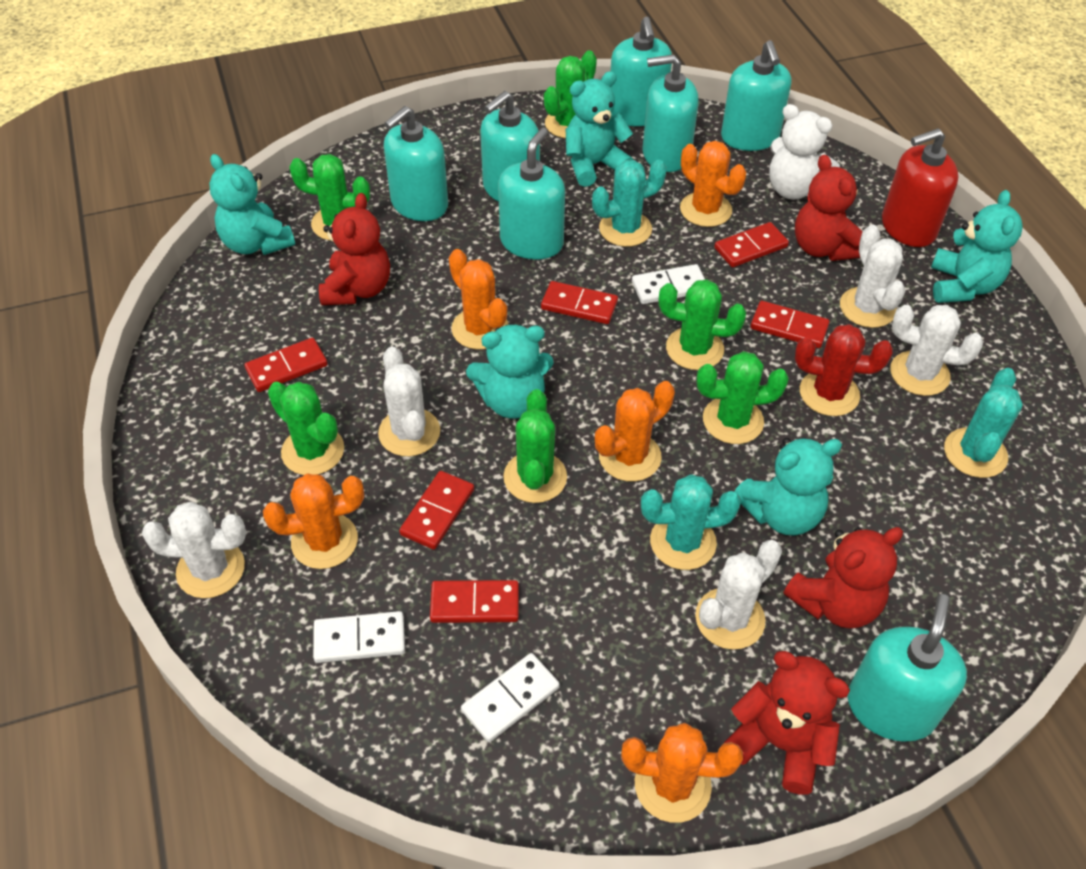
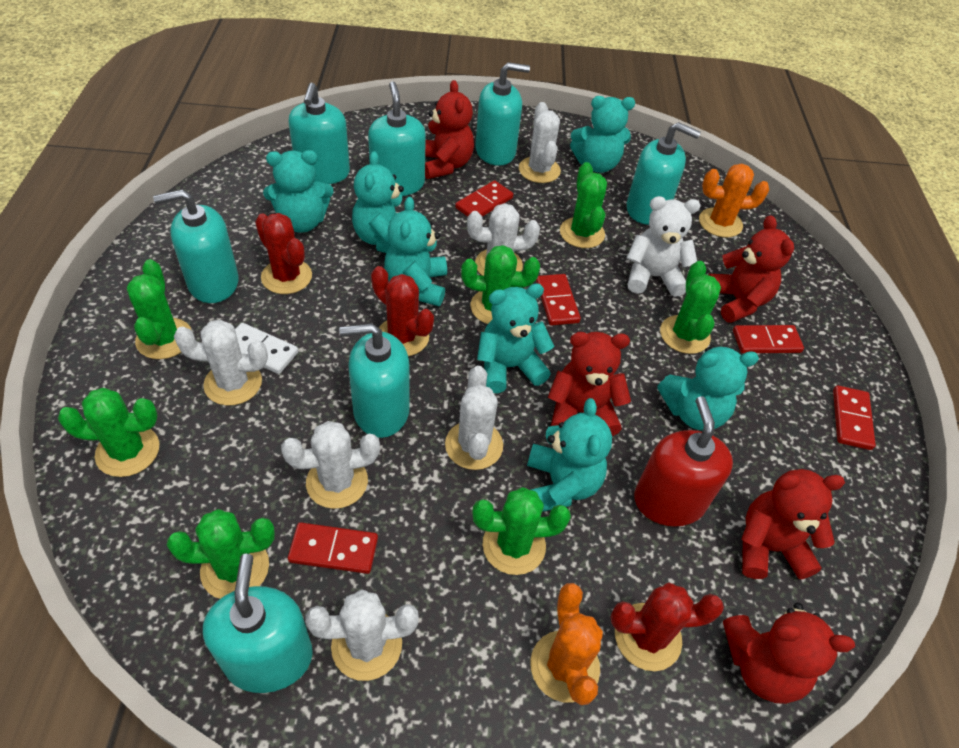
green cactus: [268,382,344,475] [289,154,370,241] [503,389,567,503] [544,51,597,138] [659,279,746,370] [697,351,789,444] = 6 -> [58,388,159,477] [127,259,192,359] [167,509,275,599] [461,245,540,324] [472,487,571,575] [560,162,607,248] [660,261,721,354] = 7
orange cactus: [263,474,364,569] [449,249,509,350] [595,381,675,482] [621,723,743,823] [680,141,746,227] = 5 -> [530,583,603,705] [699,164,769,237] = 2
red cactus: [795,324,893,416] = 1 -> [255,213,312,294] [371,266,434,356] [611,583,724,671] = 3
red domino: [244,338,328,392] [399,471,474,550] [430,580,519,623] [541,281,618,324] [714,222,789,267] [751,301,830,348] = 6 -> [288,522,378,574] [455,180,513,217] [536,274,581,326] [733,325,804,353] [833,385,876,450] = 5
red teddy bear: [319,193,390,305] [724,651,850,795] [784,527,903,629] [795,155,863,261] = 4 -> [425,80,474,179] [548,332,631,436] [708,215,794,323] [723,603,855,704] [741,469,845,579] = 5
turquoise cactus: [592,160,667,247] [641,474,741,570] [944,368,1023,478] = 3 -> none = 0
turquoise teddy bear: [209,154,295,255] [466,325,554,419] [566,71,633,187] [734,437,842,536] [931,190,1023,303] = 5 -> [263,150,334,233] [352,151,404,253] [384,197,447,306] [477,284,554,393] [527,398,612,512] [570,96,635,173] [657,345,759,431] = 7
white cactus: [142,502,246,598] [378,347,440,456] [695,540,782,650] [840,225,905,328] [890,305,983,396] = 5 -> [174,319,268,406] [281,421,380,509] [305,589,419,681] [445,366,503,470] [467,203,540,276] [519,102,561,183] = 6
white domino: [313,611,405,663] [461,653,560,742] [632,264,705,304] = 3 -> [235,323,298,374] = 1

